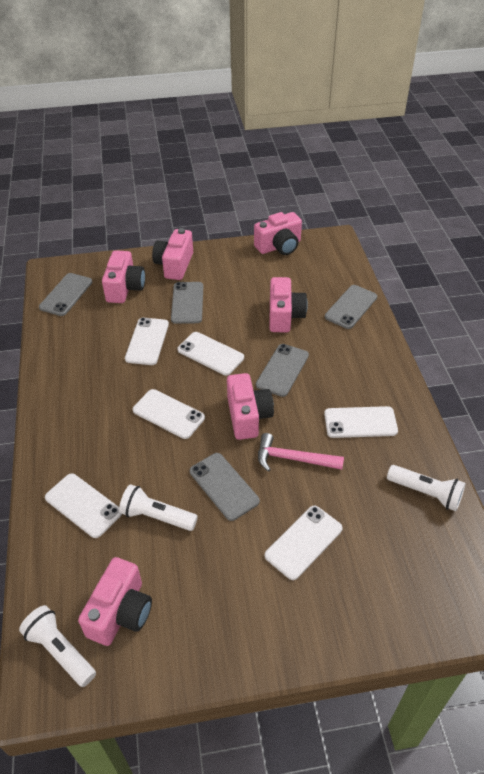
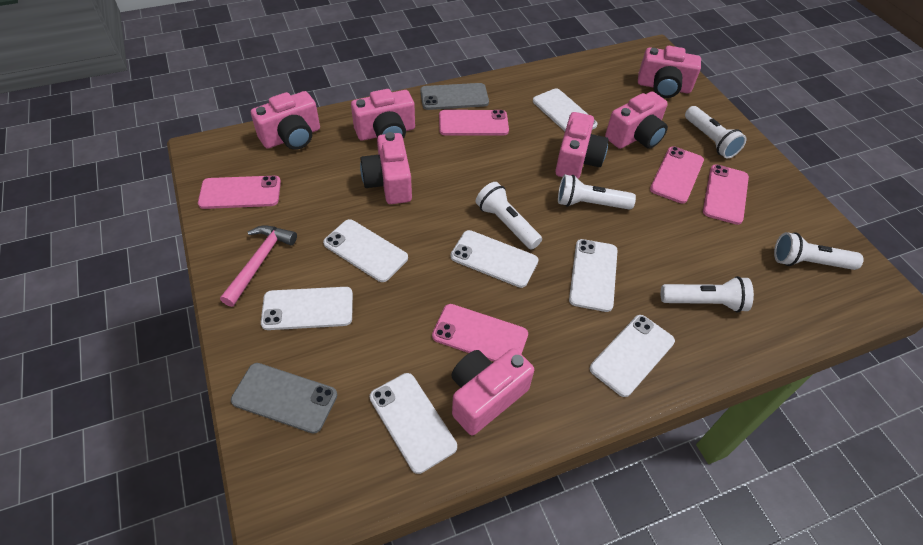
grey phone: [39,273,92,316] [171,282,203,324] [190,453,260,521] [256,344,309,397] [325,285,377,329] = 5 -> [231,363,337,433] [420,83,489,110] = 2
pink camera: [78,557,152,646] [102,250,145,303] [152,228,193,280] [227,373,274,440] [254,212,302,255] [269,277,308,332] = 6 -> [251,91,320,150] [351,89,415,141] [360,132,412,204] [451,348,534,435] [555,112,609,179] [605,91,668,149] [638,46,701,98] = 7
pink phone: none = 0 -> [198,176,281,209] [432,304,528,362] [439,110,509,135] [650,147,704,204] [703,165,749,225] = 5
white flashlight: [19,605,96,687] [119,484,198,531] [387,465,466,511] = 3 -> [476,182,542,250] [558,175,636,210] [661,276,754,313] [685,106,747,158] [774,232,864,270] = 5
white phone: [45,473,122,538] [125,317,169,365] [133,389,205,439] [177,332,244,376] [265,506,343,580] [324,406,398,438] = 6 -> [261,287,353,330] [323,219,408,282] [370,373,457,474] [450,230,538,288] [533,88,598,131] [569,239,618,312] [590,315,675,397] = 7

